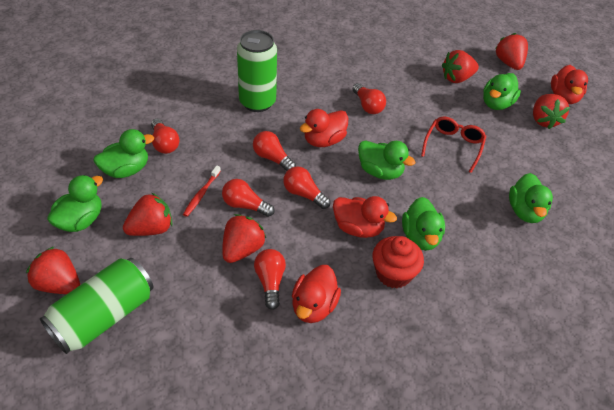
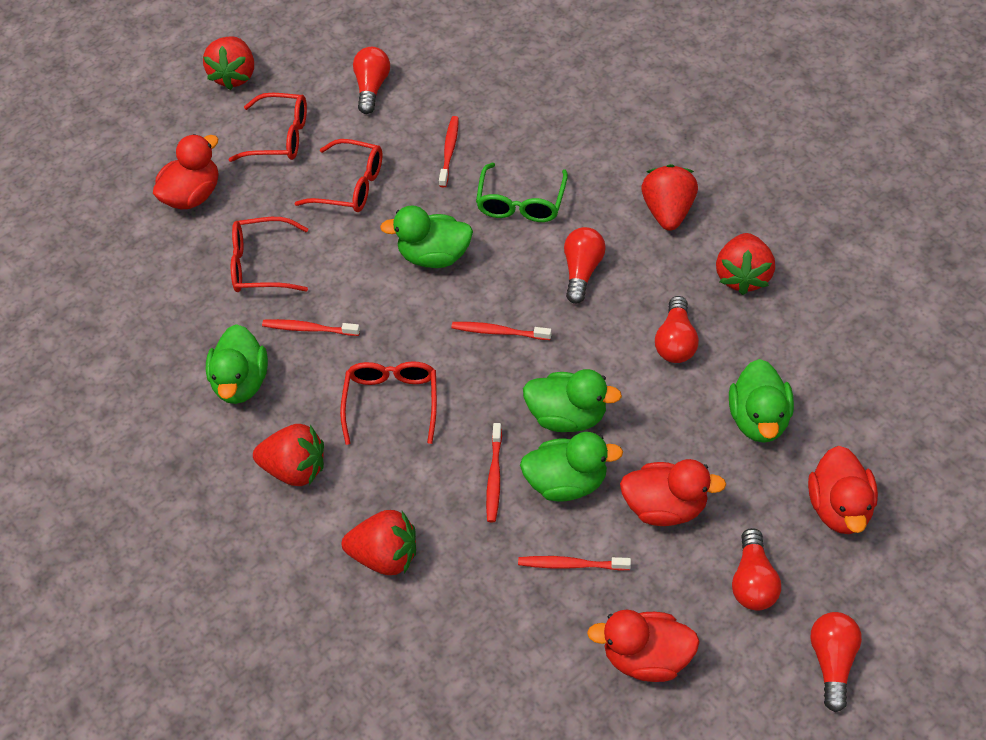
green can: [40,258,153,354] [237,30,277,112] = 2 -> none = 0
green duck: [47,175,103,232] [94,129,154,178] [358,140,415,180] [402,197,445,251] [483,73,521,110] [509,173,553,223] = 6 -> [206,324,268,404] [380,205,473,268] [520,432,623,502] [523,369,622,432] [729,359,794,443] = 5
green glasses: none = 0 -> [476,163,568,222] = 1
red cupcake: [372,236,424,289] = 1 -> none = 0
red glasses: [421,117,486,173] = 1 -> [228,93,307,162] [231,217,308,292] [294,139,383,212] [340,361,437,445] = 4
red light bulb: [151,118,179,154] [222,179,275,217] [253,131,296,171] [254,249,286,310] [283,167,330,209] [353,83,386,114] = 6 -> [353,47,390,114] [564,227,606,304] [655,296,699,363] [732,528,781,611] [810,612,862,712] = 5
red strawberry: [26,246,80,294] [123,192,173,236] [222,214,266,263] [442,50,479,83] [495,33,528,70] [533,94,570,129] = 6 -> [203,36,254,90] [253,424,324,486] [342,510,416,575] [641,164,698,231] [716,233,775,295] = 5
red toothbrush: [183,165,221,217] = 1 -> [262,319,360,336] [439,116,459,187] [451,322,552,340] [486,423,502,522] [518,556,631,571] = 5

